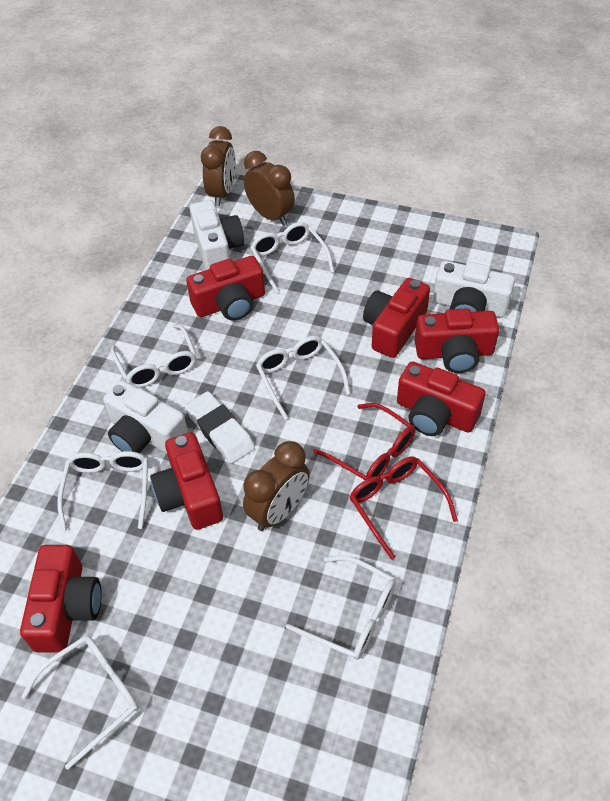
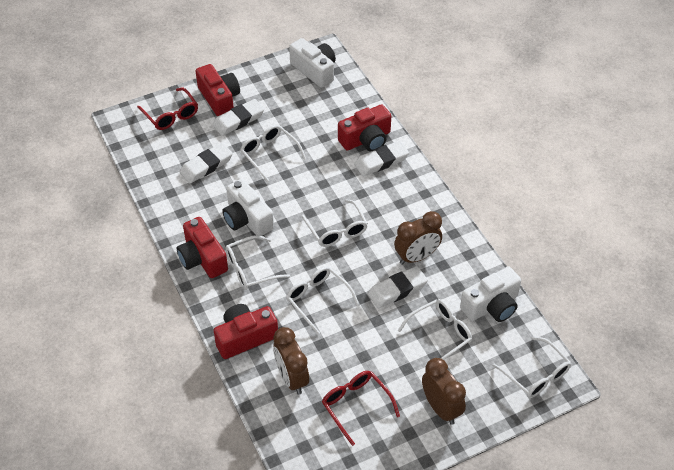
red camera: [20,545,102,653] [150,432,223,530] [186,256,265,321] [363,278,430,358] [397,361,486,436] [415,308,499,373] = 6 -> [177,217,228,278] [196,64,240,117] [214,304,278,359] [338,104,391,152] = 4
white eraser: [185,391,255,464] = 1 -> [180,143,233,183] [213,99,264,136] [354,141,409,176] [368,266,428,308] = 4

